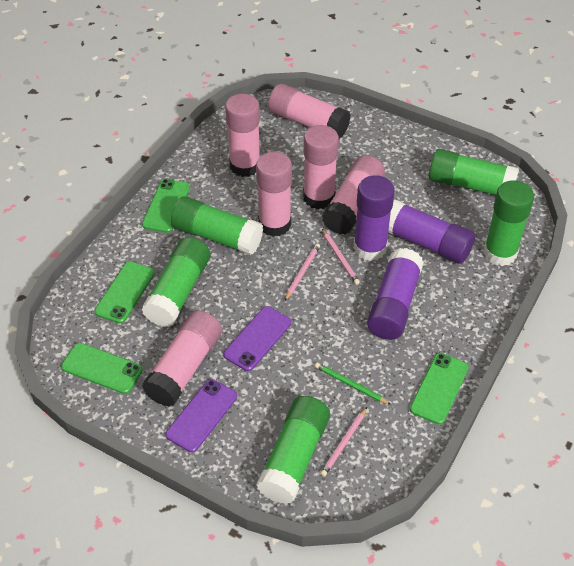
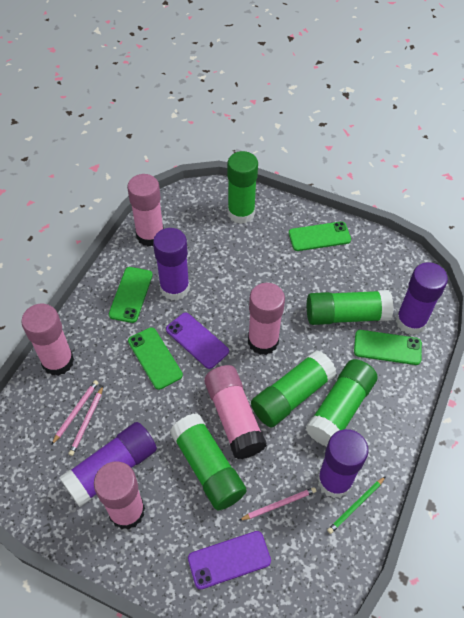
pink glue stick: [142,310,222,407] [225,94,260,177] [256,152,292,237] [268,84,351,139] [303,125,339,209] [322,155,385,235] = 6 -> [21,304,74,376] [94,461,145,530] [127,174,164,247] [204,365,267,459] [248,283,285,355] = 5
purple glue stick: [354,175,395,261] [367,248,424,340] [388,200,475,264] = 3 -> [59,422,157,507] [153,228,190,301] [317,429,369,498] [395,262,448,335] = 4

